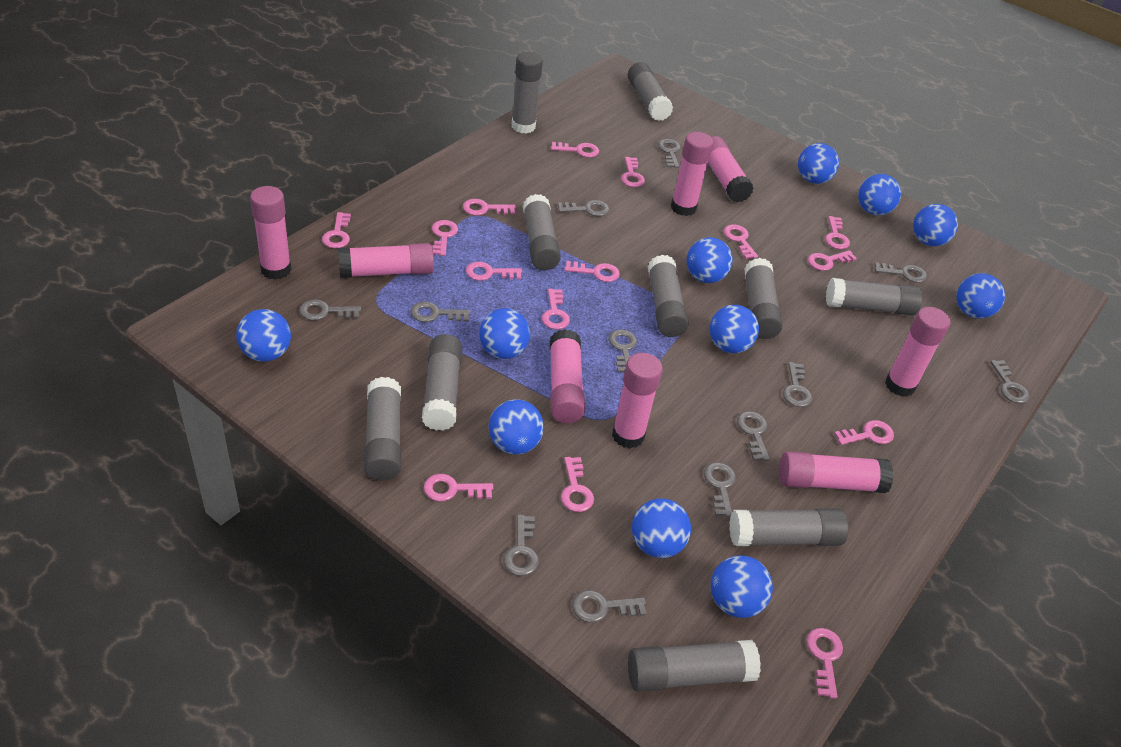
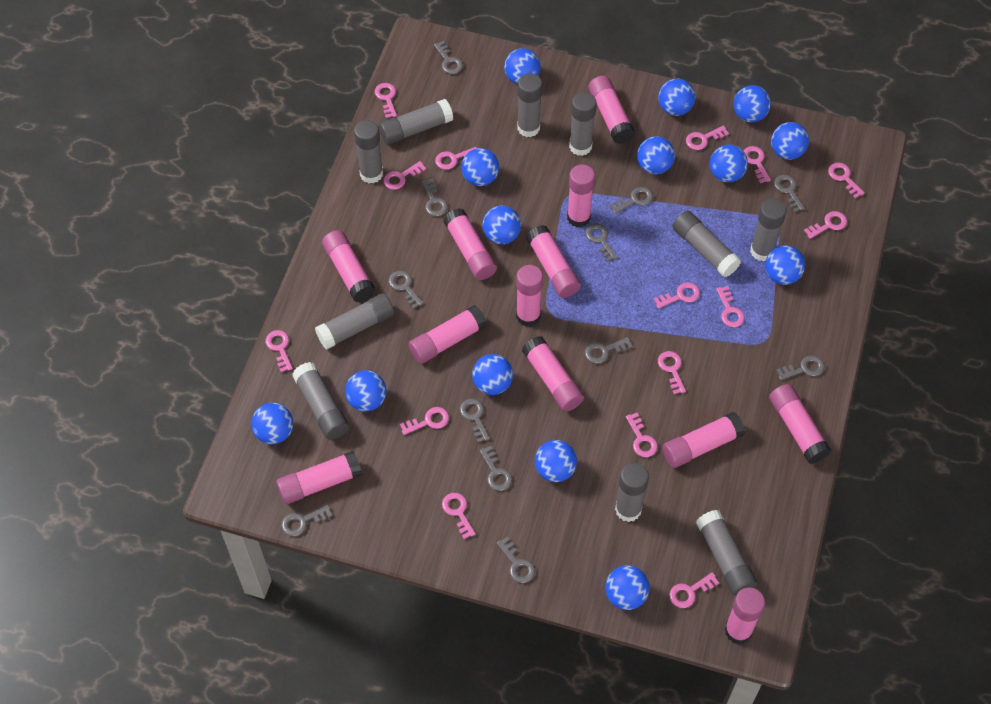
blue ball: [236,309,291,362] [479,308,530,359] [488,399,544,455] [632,498,691,558] [687,237,733,283] [710,305,759,353] [711,555,773,618] [798,143,839,184] [858,174,901,215] [913,204,958,246] [956,273,1005,319] = 11 -> [251,403,293,444] [345,370,386,412] [461,148,499,186] [472,354,513,395] [482,206,521,244] [504,48,541,84] [535,440,577,482] [605,565,649,610] [637,136,675,174] [658,79,695,116] [710,145,748,182] [733,85,771,122] [765,245,805,285] [771,122,809,160] = 14
pink glue stick: [250,186,291,280] [338,243,434,278] [550,329,585,423] [612,353,663,449] [671,132,714,216] [707,136,754,203] [779,451,894,493] [885,307,951,397] = 8 -> [276,451,362,504] [322,230,376,302] [409,305,487,364] [443,208,497,280] [516,265,543,327] [522,336,584,412] [526,225,581,298] [567,164,595,227] [589,75,635,144] [662,412,745,468] [725,587,765,644] [769,384,831,464] = 12

